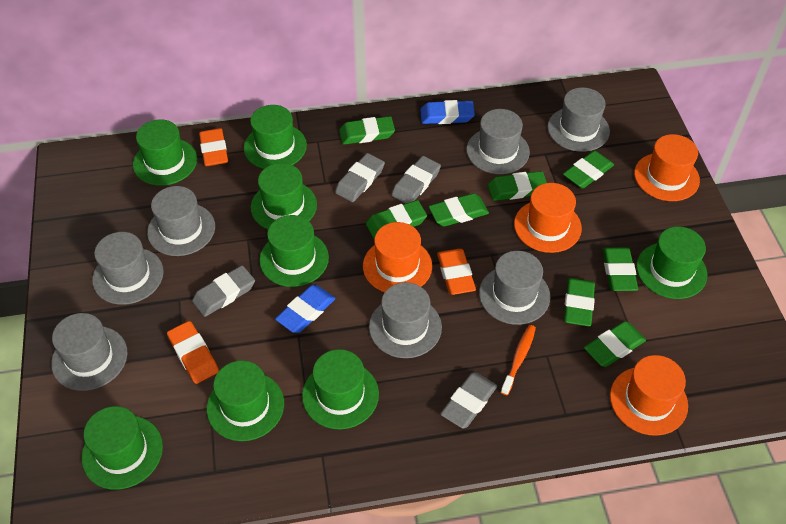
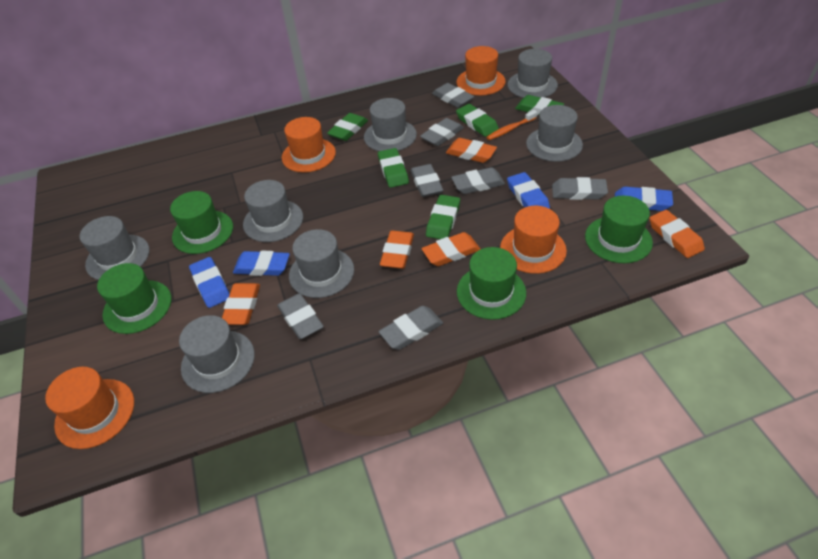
blue eraser: [275,285,336,333] [420,100,475,124] = 2 -> [189,257,230,308] [233,251,290,276] [507,172,550,209] [615,187,673,211] = 4
green eraser: [339,116,395,145] [366,200,427,239] [429,193,489,227] [488,171,547,201] [563,151,614,189] [564,278,595,327] [584,321,646,367] [602,247,638,291] = 8 -> [327,113,368,141] [378,148,409,188] [426,195,460,239] [456,104,499,137] [515,95,564,115] = 5
green hat: [82,406,163,490] [133,120,197,186] [207,361,284,441] [244,105,307,169] [251,163,317,229] [259,215,329,287] [302,349,379,429] [636,226,707,299] = 8 -> [97,263,171,334] [170,191,233,254] [457,247,526,320] [585,196,653,263] = 4
grey eraser: [192,265,255,317] [335,153,385,202] [391,156,441,204] [440,372,497,429] = 4 -> [277,293,324,339] [379,306,443,350] [410,164,443,197] [420,118,464,146] [432,83,474,108] [451,167,505,194] [552,177,608,200] = 7
orange eraser: [167,321,219,384] [199,128,228,166] [437,249,476,295] = 3 -> [222,283,260,325] [380,230,414,269] [421,232,480,266] [446,138,497,163] [650,210,705,258] = 5

